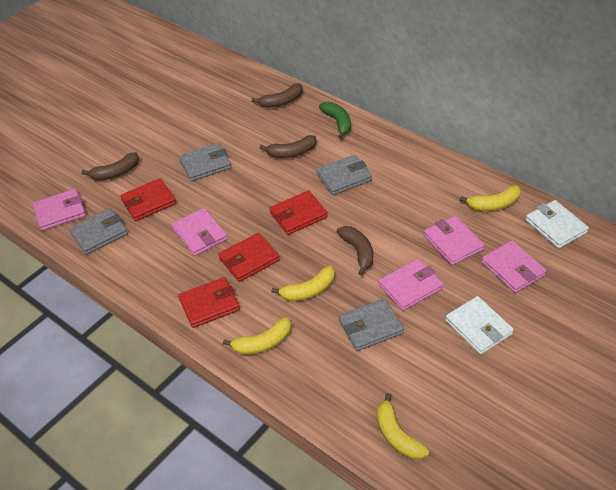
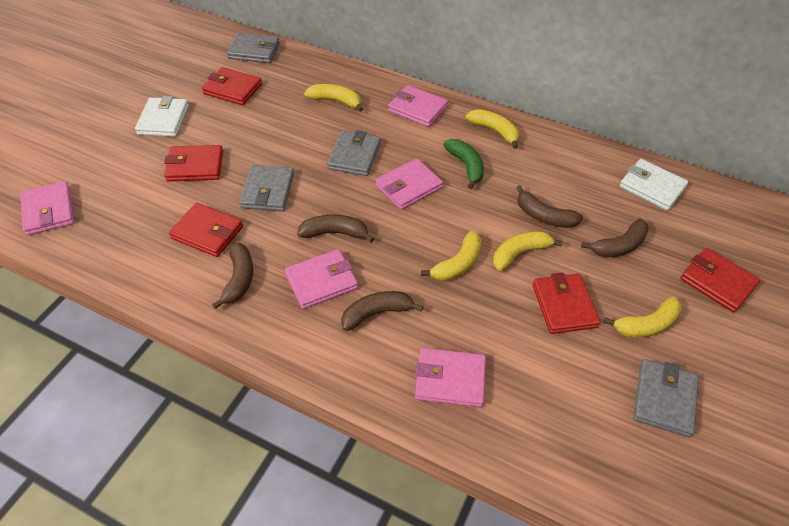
brown banana: [82,152,139,181] [251,83,303,108] [259,135,317,158] [336,226,373,276] = 4 -> [212,243,253,309] [297,215,374,243] [341,291,423,331] [516,185,583,228] [581,219,649,257] = 5
red wallet: [120,178,176,221] [178,277,240,328] [218,233,280,282] [269,190,328,235] = 4 -> [164,145,223,182] [169,203,243,257] [202,67,262,105] [533,272,600,334] [680,248,760,313] = 5
yellow banana: [223,317,291,355] [271,266,335,301] [377,393,429,459] [460,185,521,211] = 4 -> [304,84,363,112] [421,231,481,281] [465,109,519,149] [493,231,563,271] [604,296,682,338] = 5

